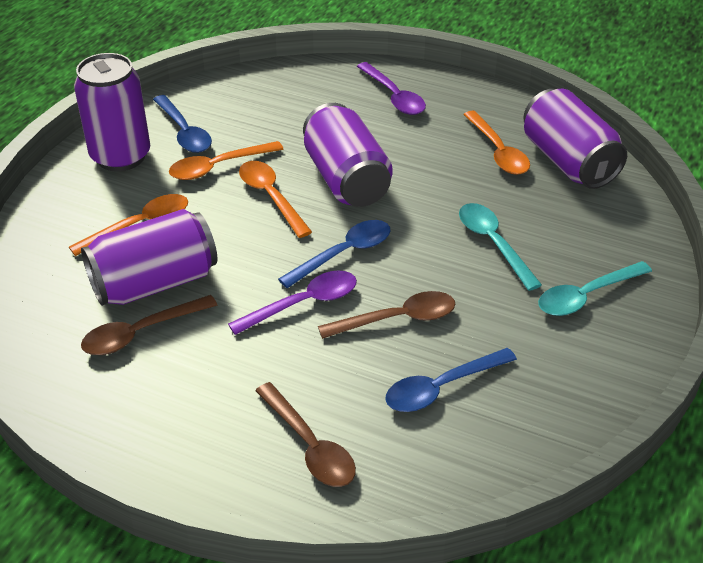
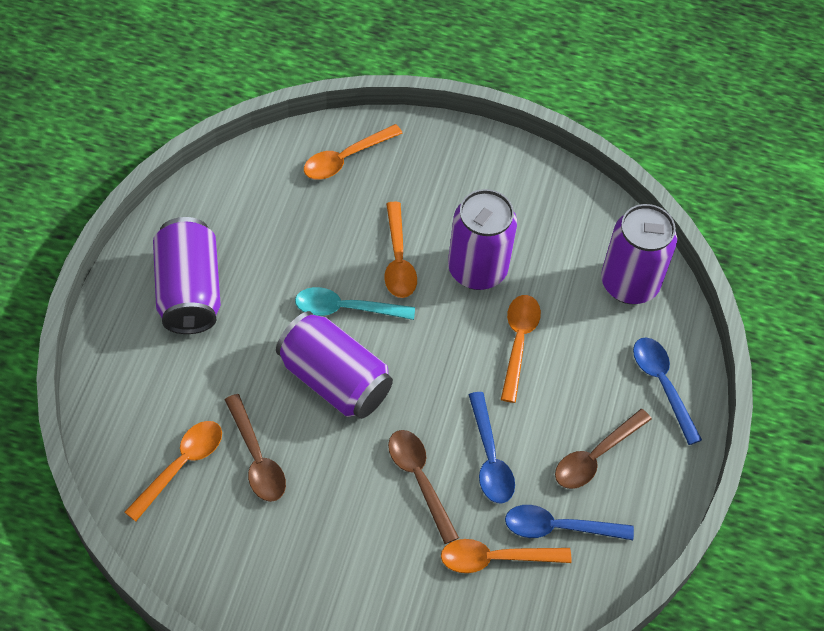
orange spoon: [69,194,188,256] [169,141,283,180] [239,161,312,238] [463,111,530,175] = 4 -> [124,421,222,521] [304,124,403,180] [384,202,417,298] [441,539,572,573] [501,295,541,403] = 5
purple spoon: [228,271,357,335] [357,62,426,115] = 2 -> none = 0
turquoise spoon: [459,203,542,291] [538,261,652,316] = 2 -> [295,287,415,320] = 1

